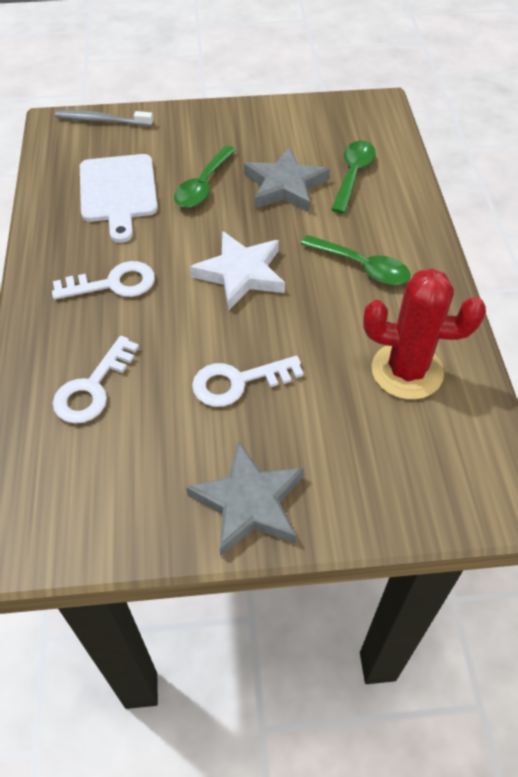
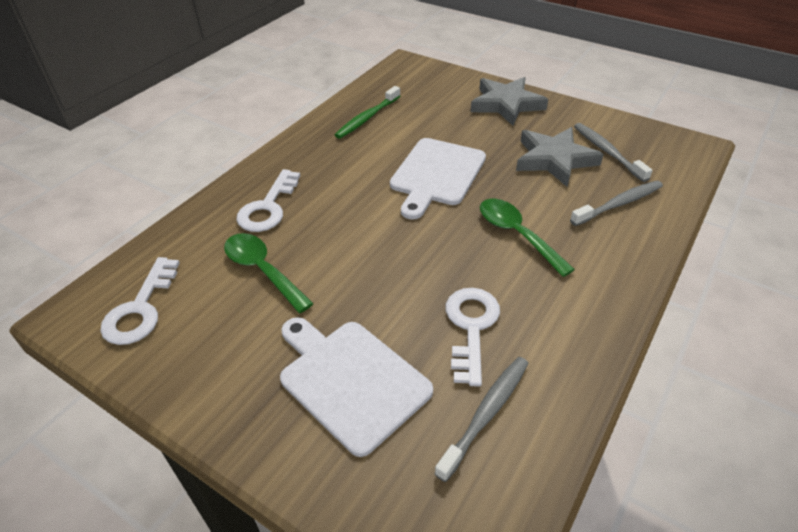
green spoon: [174,146,236,208] [301,235,411,285] [331,141,376,214] = 3 -> [224,233,314,313] [480,199,575,277] = 2
green toothbrush: none = 0 -> [335,86,400,139] = 1
grey toothbrush: [55,110,153,127] = 1 -> [434,357,529,482] [570,181,663,226] [574,123,653,182] = 3
red cactus: [363,268,486,400] = 1 -> none = 0
white cutting board: [80,154,158,243] = 1 -> [280,317,433,457] [390,138,486,220] = 2
white star: [190,231,285,310] = 1 -> none = 0

